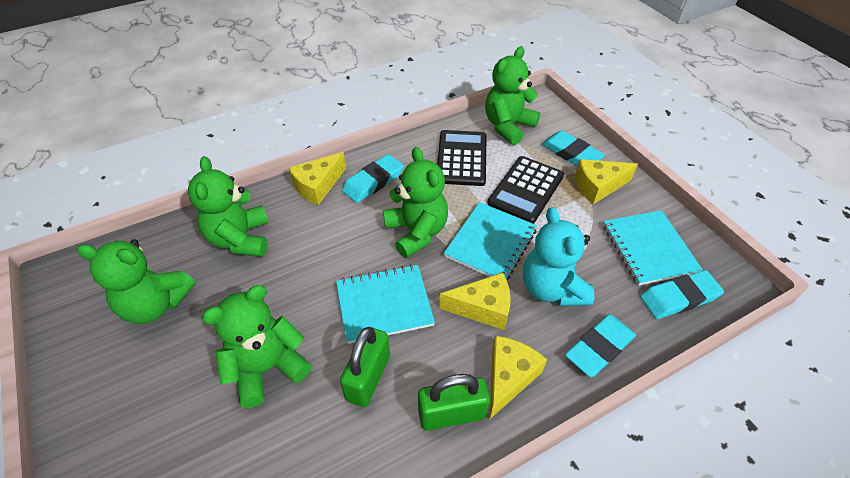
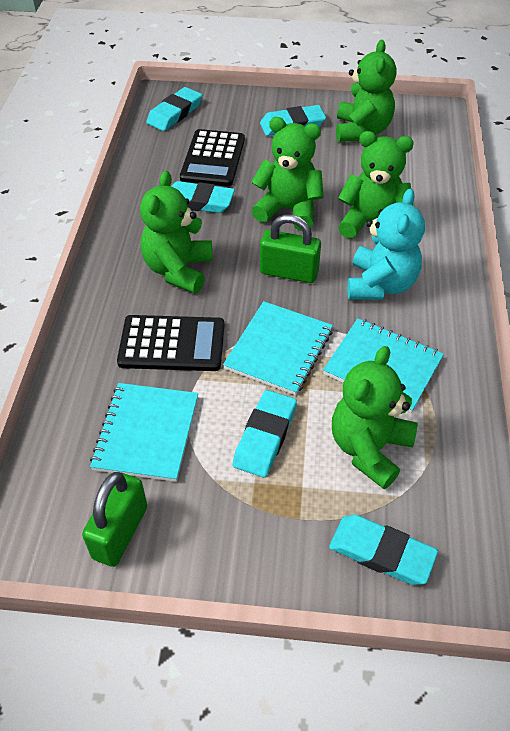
turquoise eraser: [342,154,404,203] [541,131,605,166] [565,314,636,377] [640,270,724,319] = 4 -> [146,87,202,131] [171,181,235,213] [233,390,297,478] [260,105,326,136] [329,515,438,585] = 5
yellow cheese: [289,152,346,205] [439,272,511,330] [490,336,547,419] [575,159,638,204] = 4 -> none = 0

